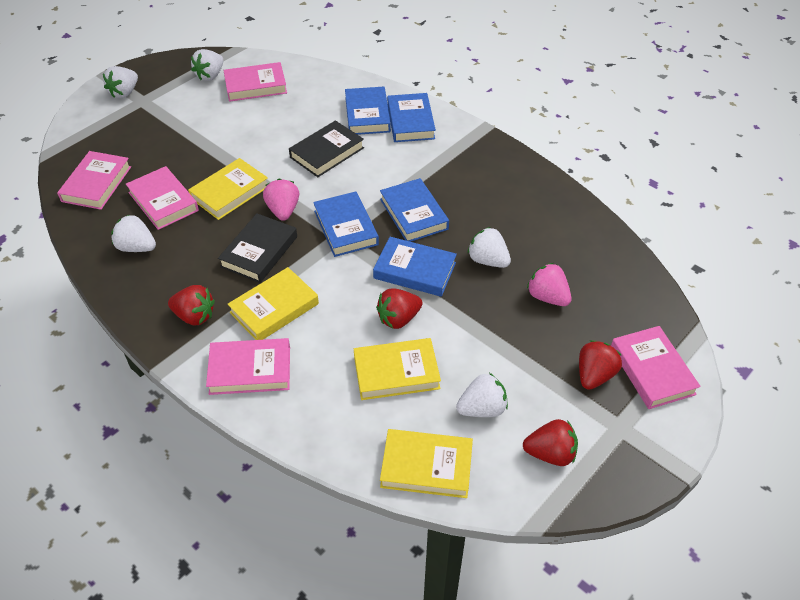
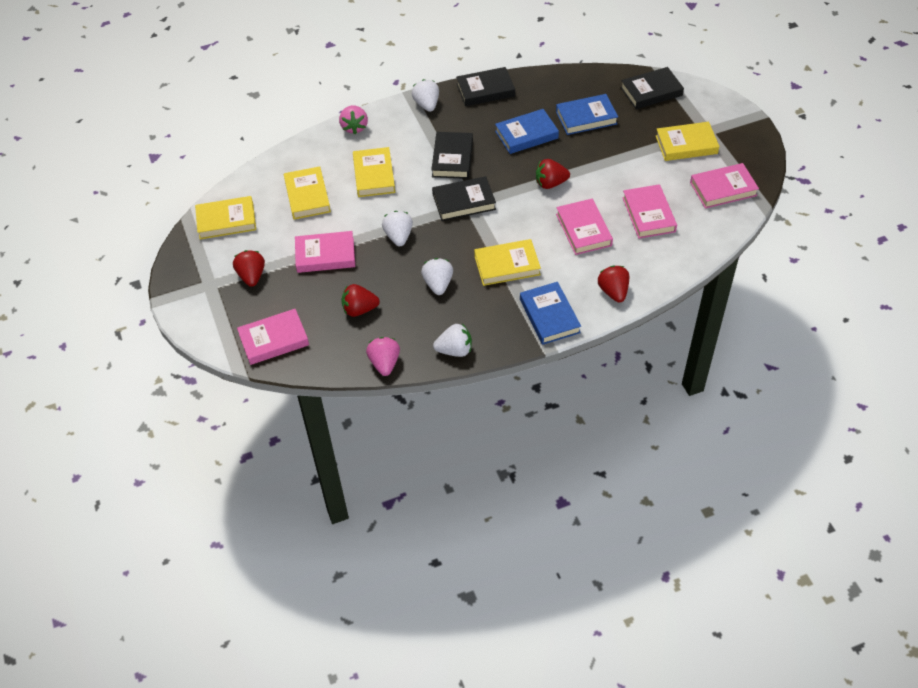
black book: [218,213,297,283] [289,120,364,177] = 2 -> [431,132,473,179] [432,176,496,221] [456,67,515,106] [620,67,684,109] = 4
blue book: [313,191,379,257] [345,87,391,135] [373,237,457,297] [380,178,449,242] [387,93,436,142] = 5 -> [495,109,559,154] [520,282,581,345] [556,94,618,135] = 3
white strawberry: [103,66,138,98] [111,215,156,252] [191,49,224,81] [456,373,508,417] [468,227,511,268] = 5 -> [382,211,413,246] [412,79,439,112] [421,258,453,295] [433,324,472,357] = 4
yellow book: [188,158,268,220] [228,267,319,340] [354,338,441,400] [380,429,473,498] = 4 -> [195,196,256,239] [284,166,331,220] [353,147,395,197] [474,239,541,286] [656,122,719,161] = 5

